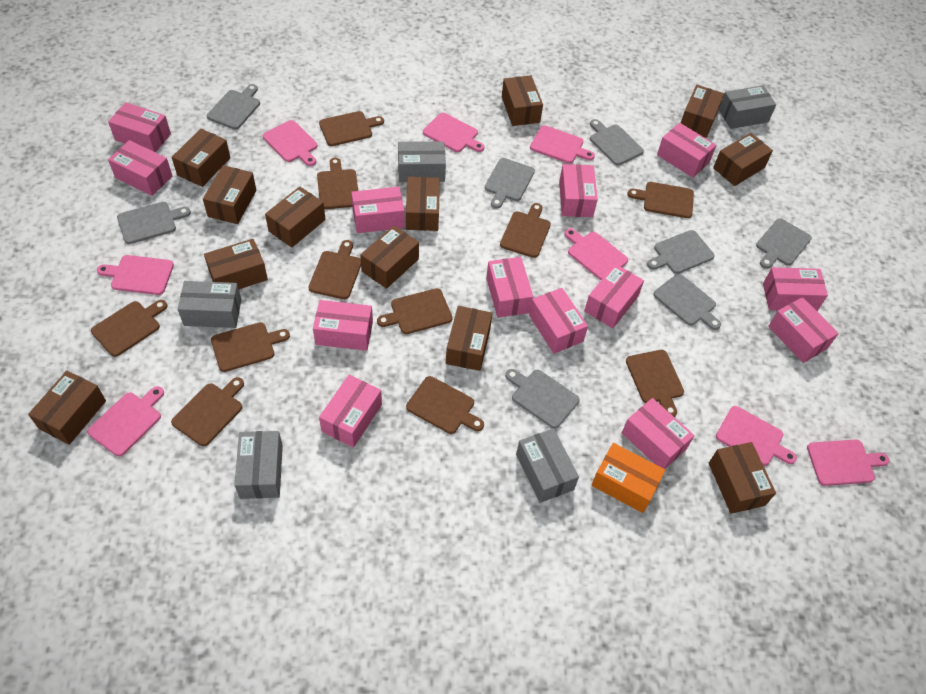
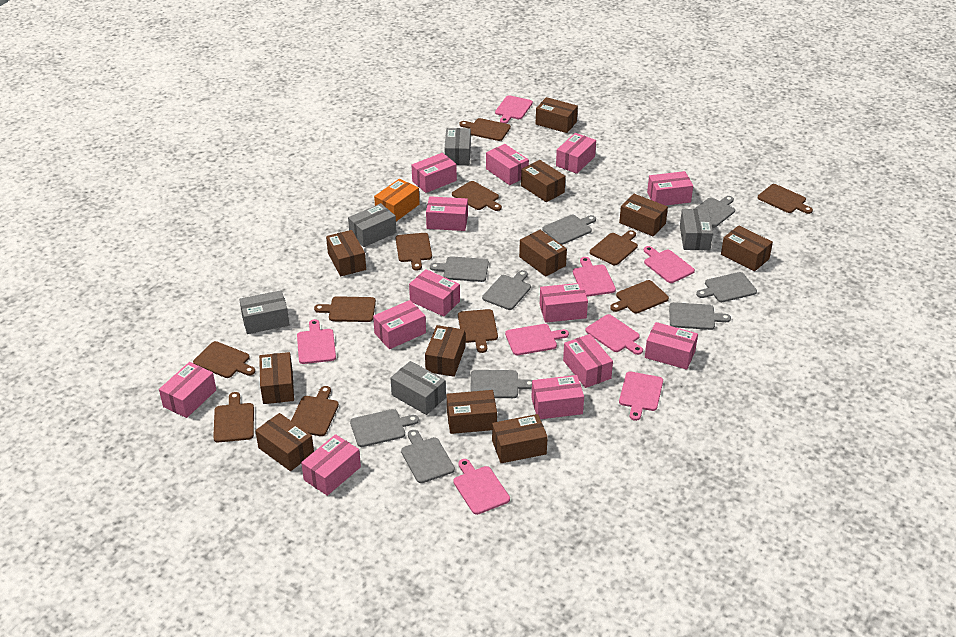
brown box: [28,371,106,445] [172,129,230,187] [203,165,257,224] [204,239,268,289] [265,186,326,248] [360,226,419,289] [406,177,440,231] [446,306,492,371] [502,75,543,126] [681,85,724,138] [709,442,776,514] [713,133,773,186] = 12 -> [255,413,314,471] [259,352,294,404] [326,230,366,277] [425,325,465,377] [447,390,497,434] [492,414,548,463] [519,230,567,277] [521,160,566,202] [536,97,578,133] [619,194,668,236] [721,225,773,271] = 11
grey cutting board: [117,202,191,244] [207,84,260,130] [485,158,535,209] [505,369,580,429] [590,119,644,166] [647,230,715,274] [653,274,721,330] [756,218,812,269] = 8 -> [350,409,419,447] [401,430,455,483] [430,256,489,282] [470,370,532,398] [482,270,531,310] [543,215,596,245] [669,302,731,330] [694,196,735,228] [696,272,757,302] = 9

